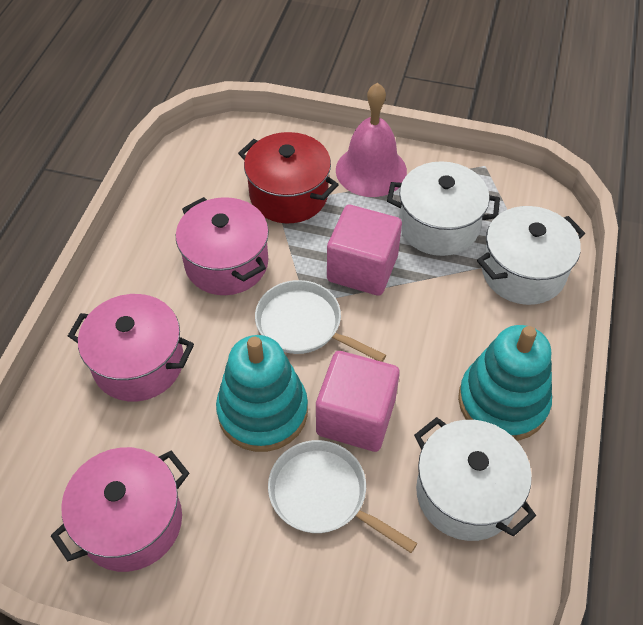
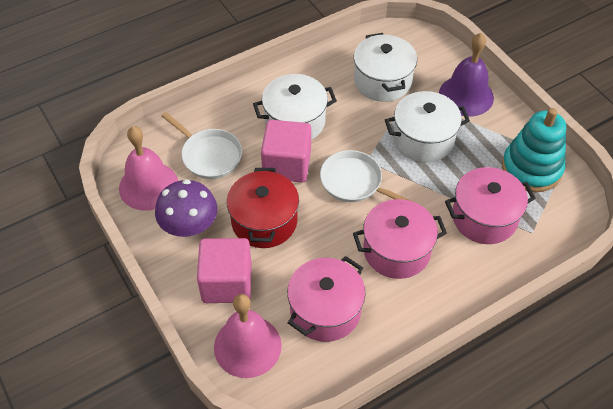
pink bell: [336,83,407,197] = 1 -> [119,126,178,211] [214,294,282,378] = 2
purple bell: none = 0 -> [439,33,494,117] = 1
purple mushroom: none = 0 -> [155,179,218,237] = 1
turquoise stacking toy: [216,335,308,452] [458,325,552,441] = 2 -> [502,108,566,192] = 1

